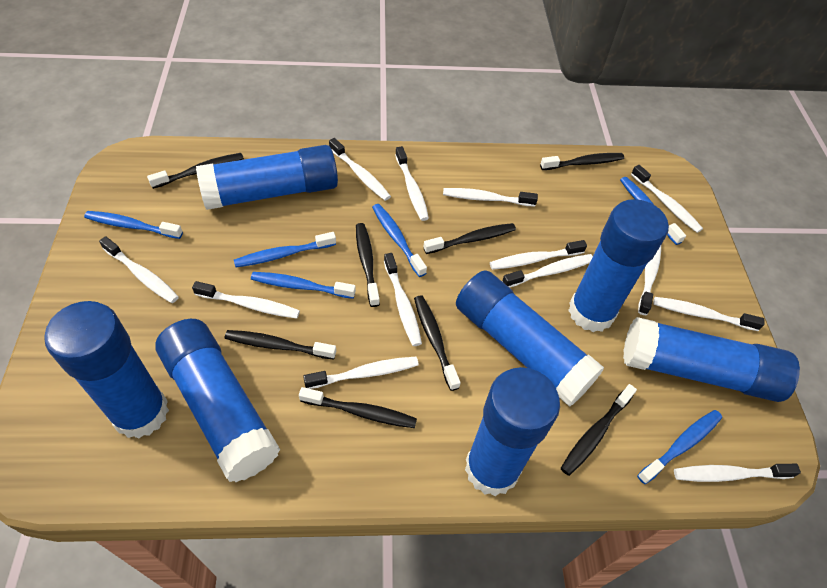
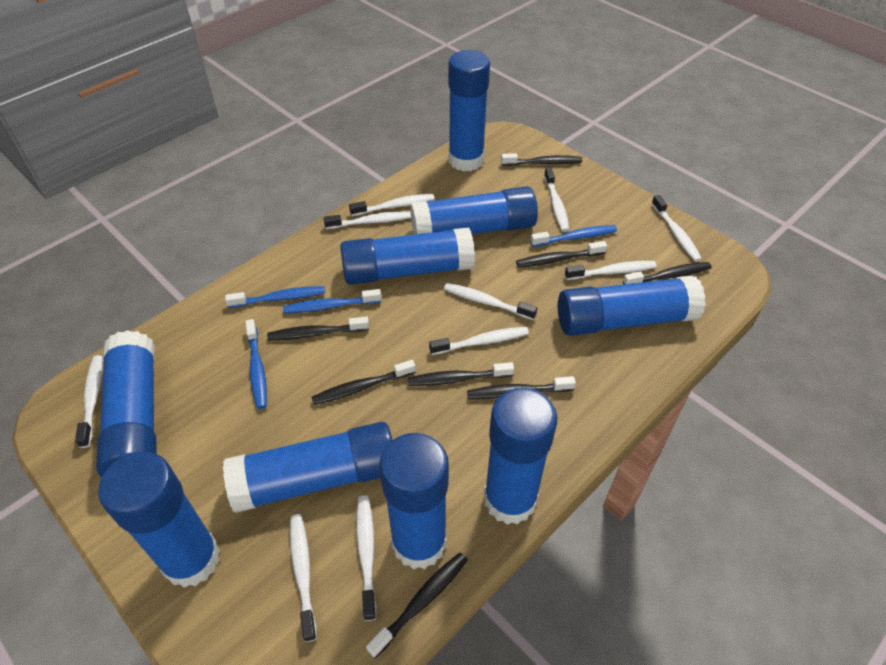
blue glue stick: [44,301,169,439] [155,319,280,482] [196,145,338,210] [456,270,604,407] [465,367,560,496] [568,199,669,332] [623,317,800,402] = 7 -> [96,330,157,478] [98,451,220,588] [223,422,392,513] [340,227,475,285] [379,433,449,569] [410,186,538,235] [448,50,490,171] [484,387,557,524] [558,276,706,336] = 9
blue toothbrush: [84,211,183,239] [234,232,336,267] [251,272,356,299] [372,204,427,277] [620,177,686,245] [637,410,722,484] = 6 -> [225,286,325,308] [245,319,267,409] [283,289,382,313] [531,225,617,247] = 4
white toothbrush: [99,236,179,303] [192,281,300,319] [303,357,419,389] [329,138,391,201] [384,253,422,346] [395,146,429,221] [443,188,538,207] [490,240,587,270] [502,254,593,288] [631,165,703,233] [638,246,661,315] [653,297,765,331] [674,464,801,482] = 13 -> [75,355,103,448] [290,514,317,642] [324,211,411,229] [349,194,435,216] [356,495,377,621] [429,327,529,355] [444,283,537,320] [544,168,569,232] [565,261,657,280] [651,195,702,262] = 10

